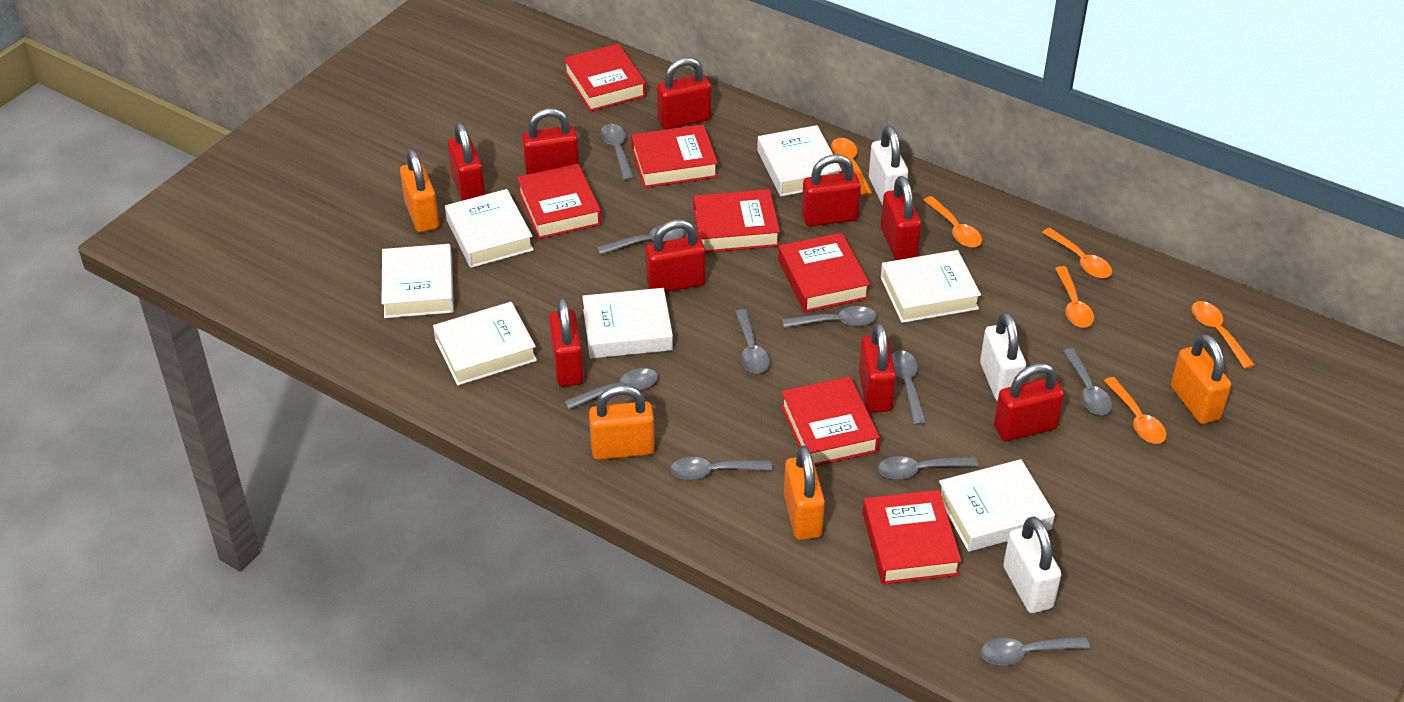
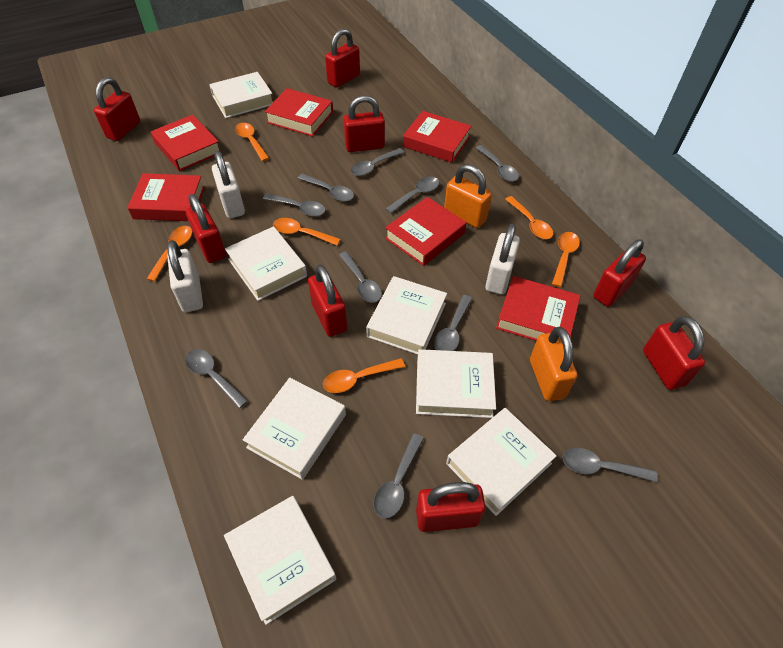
orange padlock: [400,149,439,232] [589,385,655,460] [784,445,825,540] [1171,334,1231,424] = 4 -> [444,164,492,228] [530,327,577,401] = 2
red book: [517,164,602,239] [563,44,646,112] [631,124,718,188] [693,189,780,253] [778,233,870,312] [781,376,880,466] [863,490,962,584] = 7 -> [127,173,205,221] [150,115,222,171] [265,88,333,137] [385,197,466,266] [403,111,472,163] [496,276,580,341] = 6
red padlock: [447,122,485,201] [522,108,579,175] [549,297,584,387] [645,219,705,292] [657,57,711,129] [802,154,861,226] [859,323,896,412] [881,176,921,260] [994,363,1064,441] = 9 -> [94,77,140,141] [186,194,226,263] [308,265,347,337] [325,28,360,87] [343,95,385,152] [416,482,486,532] [593,239,646,307] [643,316,705,390] = 8

